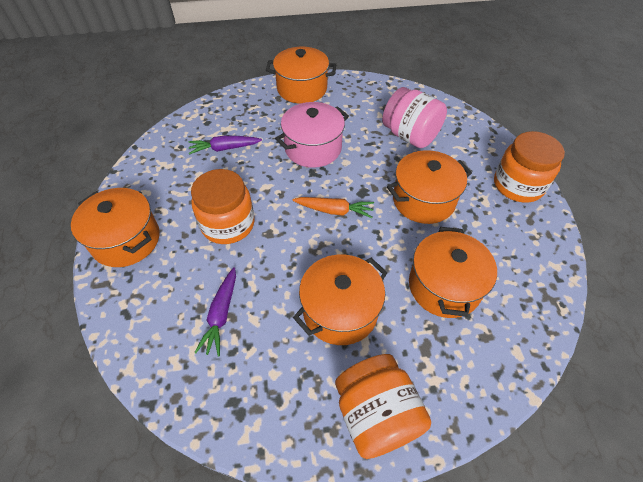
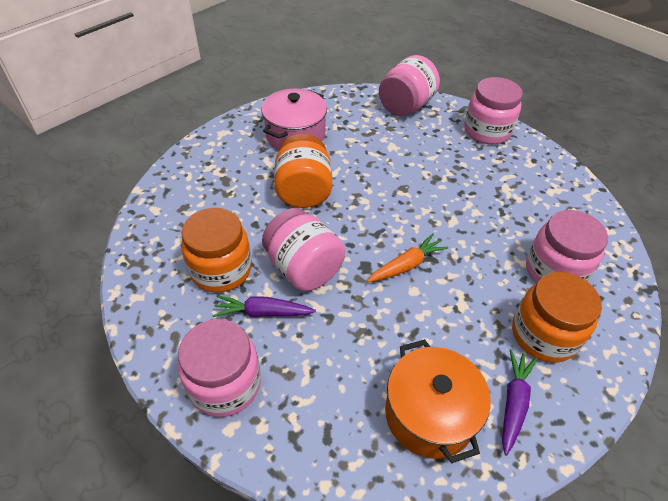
orange pot: [71,188,160,267] [266,47,336,104] [293,254,388,345] [387,150,472,224] [409,227,497,318] = 5 -> [385,339,490,463] = 1
pink jar: [382,87,447,148] = 1 -> [178,319,261,417] [262,208,345,291] [379,55,440,116] [464,77,523,144] [526,210,608,283] = 5

